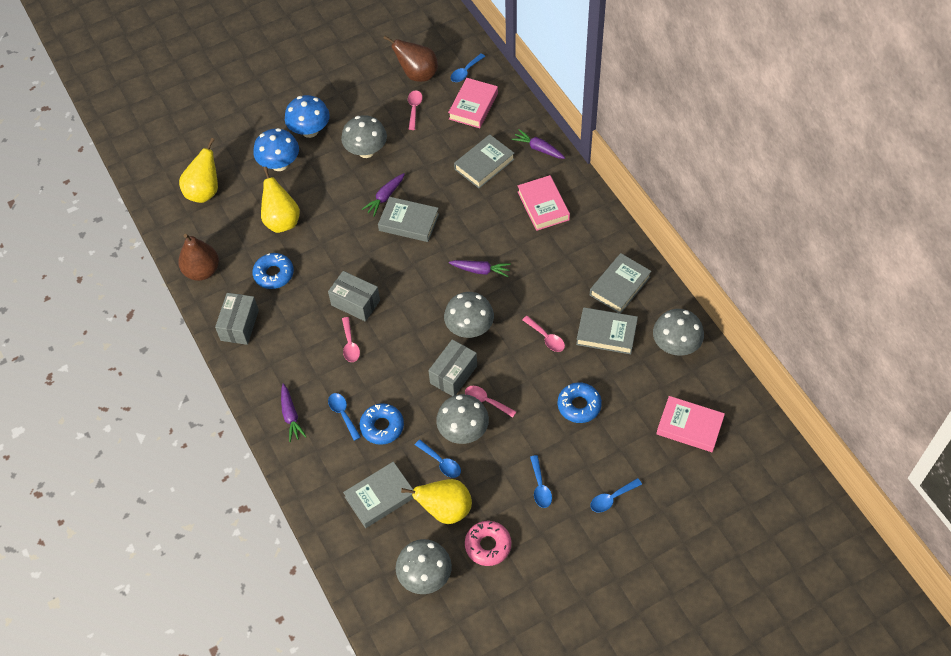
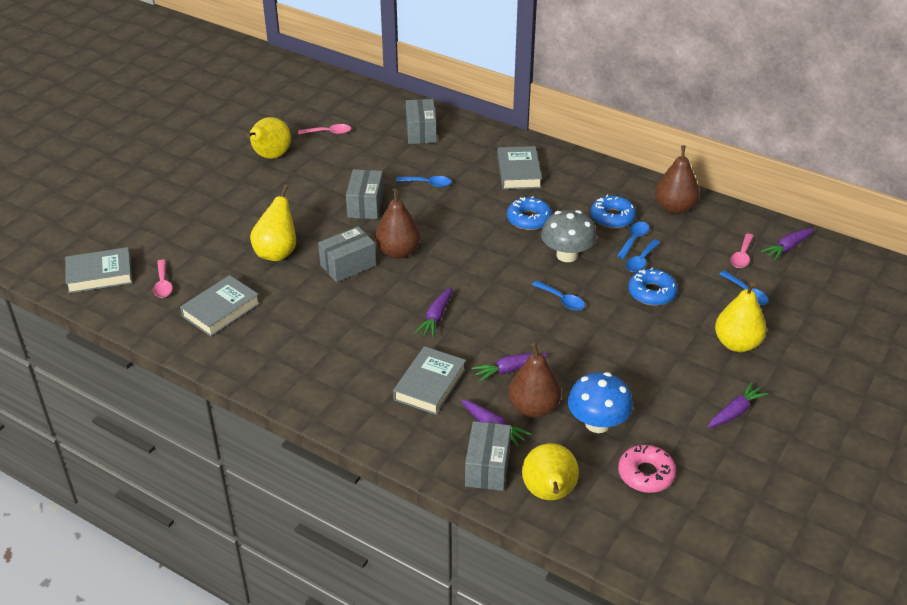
blue mushroom: [253,128,299,171] [285,95,330,138] = 2 -> [567,372,633,433] = 1
brown pear: [178,234,219,281] [383,36,438,82] = 2 -> [375,188,420,259] [508,342,561,418] [655,145,700,214] = 3
grey book: [343,462,414,528] [378,197,439,242] [454,134,515,188] [576,307,638,354] [590,253,651,314] = 5 -> [65,247,133,293] [180,275,260,337] [393,346,466,415] [497,146,542,189] = 4
grey box: [215,293,259,345] [328,271,380,322] [428,339,477,396] = 3 -> [318,226,376,282] [346,169,384,219] [406,99,437,144] [465,421,511,491] = 4
grey mushroom: [341,115,387,158] [396,539,452,594] [436,394,489,444] [444,292,494,338] [653,309,704,356] = 5 -> [541,210,597,262] = 1
pink book: [448,78,498,128] [517,175,570,231] [657,396,725,452] = 3 -> none = 0
pink spoon: [342,317,360,362] [408,90,423,130] [465,386,516,418] [522,316,565,352] = 4 -> [153,259,173,298] [298,124,351,135] [731,233,754,268] = 3
purple carrot: [281,384,307,442] [362,173,405,216] [449,260,511,277] [511,129,565,159] = 4 -> [415,287,452,338] [461,399,531,447] [472,353,548,382] [707,382,769,428] [761,228,814,261] = 5
yellow pear: [179,138,218,203] [261,167,300,233] [401,479,472,524] = 3 -> [246,117,291,159] [250,185,296,261] [522,443,579,500] [715,282,766,352] = 4

